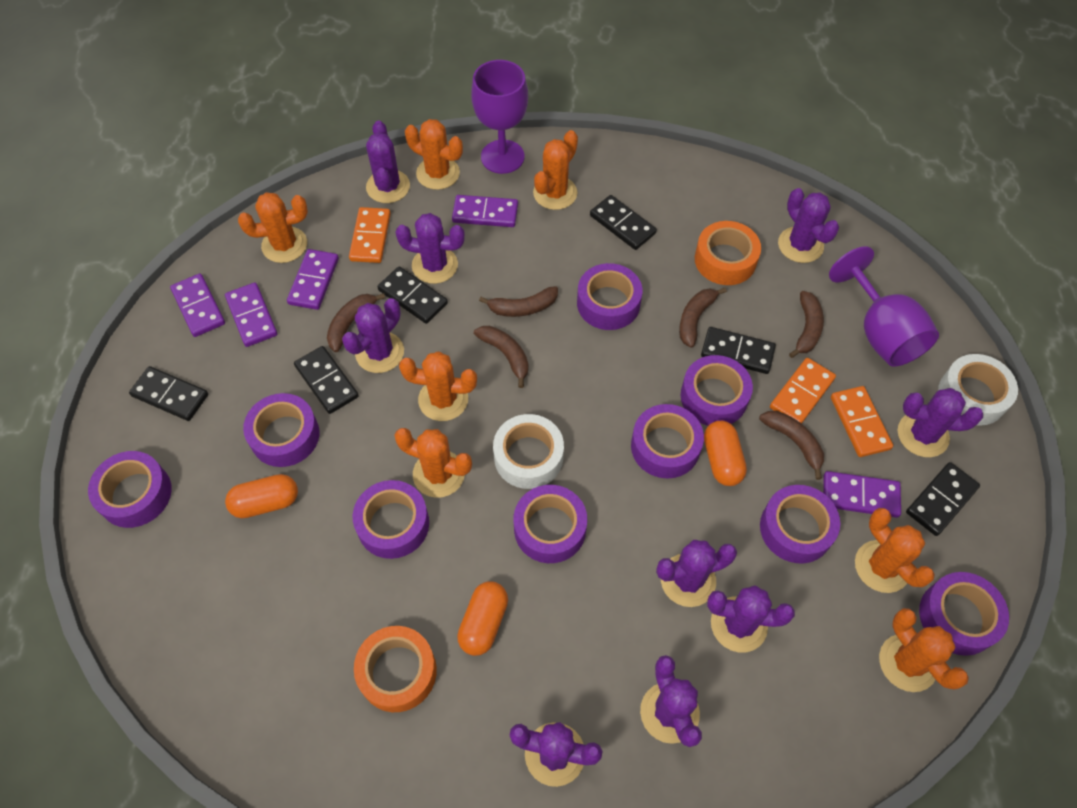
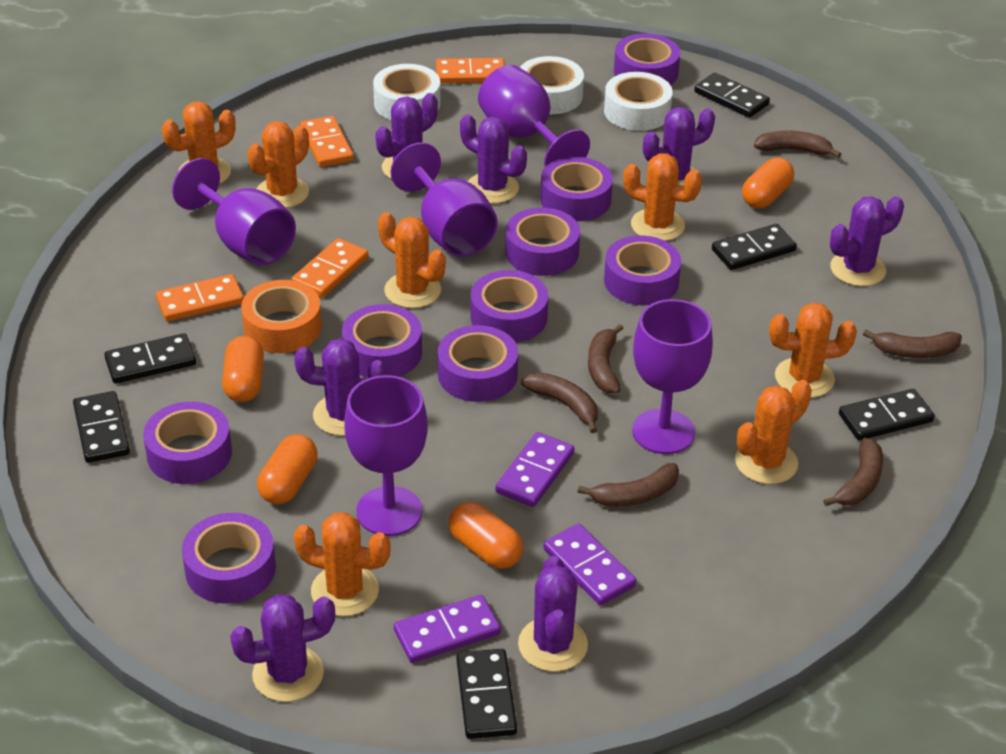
orange capsule: [225,474,298,518] [457,581,508,656] [704,421,747,486] = 3 -> [222,336,264,402] [257,434,318,504] [449,502,523,569] [742,157,794,208] = 4
orange domino: [349,207,391,263] [770,358,836,424] [831,386,893,457] = 3 -> [156,274,244,321] [291,238,368,298] [300,116,354,167] [436,58,505,83] = 4
orange tape: [354,626,437,712] [695,221,761,285] = 2 -> [241,280,322,353] = 1
purple cactus: [342,298,404,373] [366,121,410,203] [395,213,465,284] [510,722,603,787] [640,655,702,747] [656,540,737,607] [707,585,795,652] [778,188,839,263] [898,388,983,457] = 9 -> [230,594,335,702] [294,338,387,436] [375,93,438,179] [460,114,527,204] [518,556,588,672] [643,107,715,186] [830,196,904,286] = 7
purple domino: [170,273,225,337] [225,282,278,347] [287,249,339,310] [452,195,518,227] [823,471,901,518] = 5 -> [394,595,501,663] [495,432,574,507] [543,523,636,605] = 3
purple goblet: [471,60,528,174] [829,246,939,367] = 2 -> [172,158,296,265] [344,375,428,536] [391,143,497,257] [478,65,590,167] [632,299,713,454] = 5
white tape: [493,414,564,489] [938,354,1018,426] = 2 -> [373,64,441,120] [520,56,584,114] [604,72,673,131] = 3

